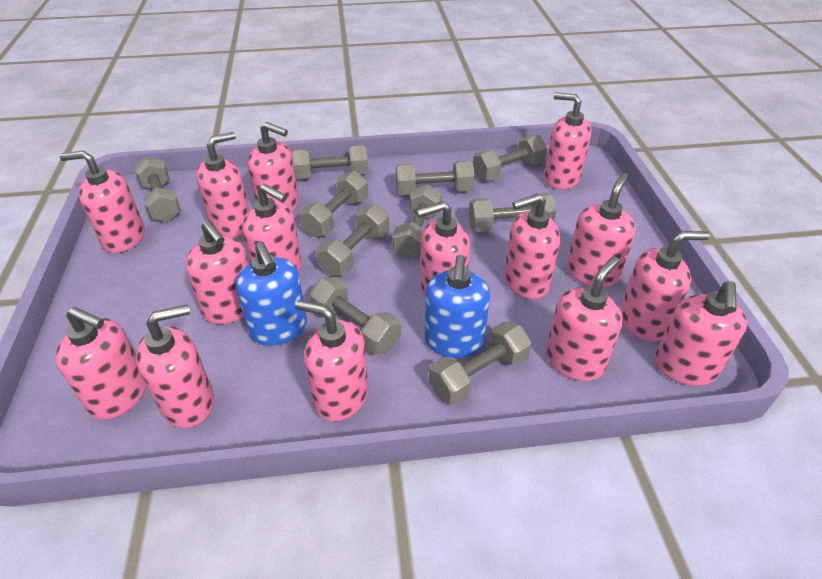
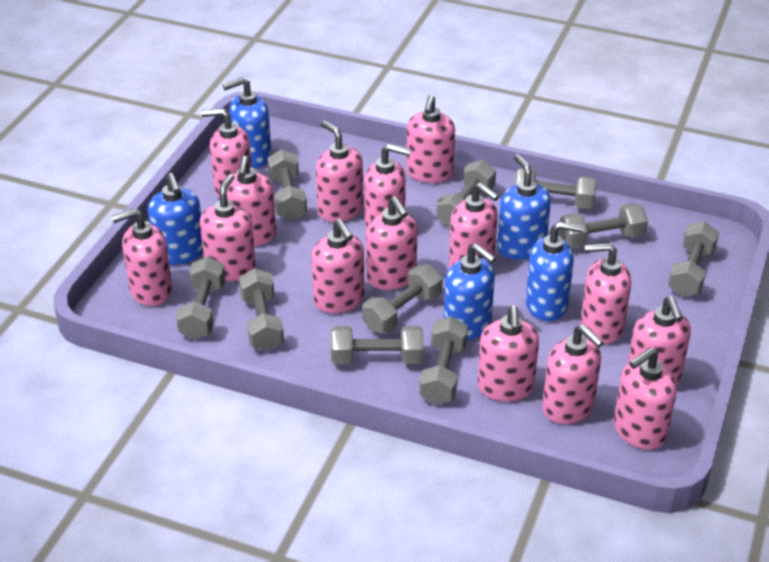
blue soap dispenser: [236,242,307,346] [425,255,490,358] = 2 -> [148,173,203,265] [222,77,272,168] [444,243,496,341] [497,154,551,260] [526,221,584,321] = 5

